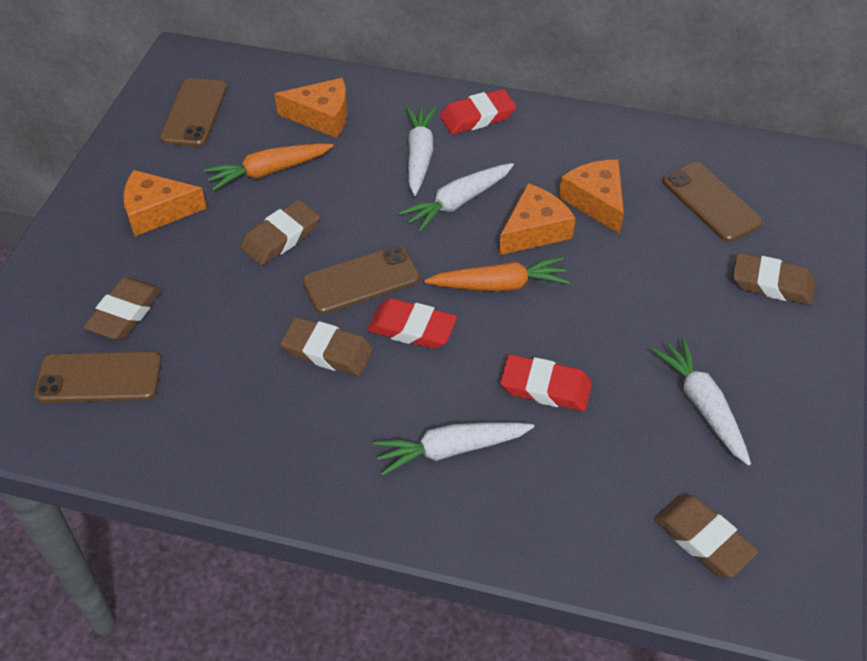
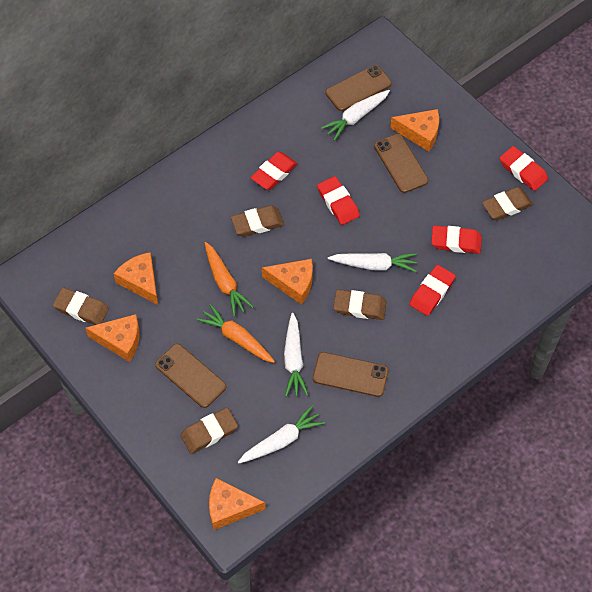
orange cheese: [123,170,207,236] [275,78,347,138] [499,183,575,255] [559,160,624,234] = 4 -> [85,314,140,362] [113,252,158,305] [209,478,266,530] [262,259,313,305] [390,109,439,152] = 5
red eraser: [367,298,457,349] [440,89,516,134] [500,354,592,411] = 3 -> [250,152,298,190] [317,176,360,225] [409,265,456,316] [431,225,482,254] [500,146,548,191] = 5

